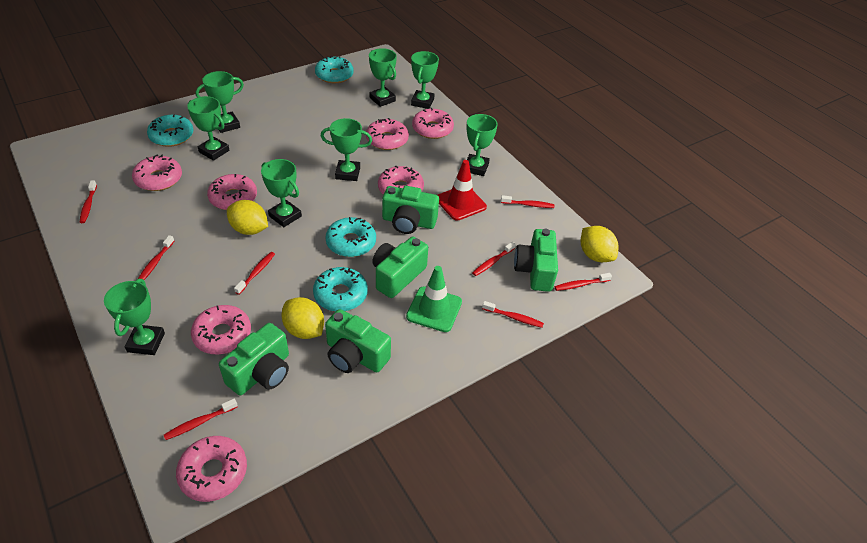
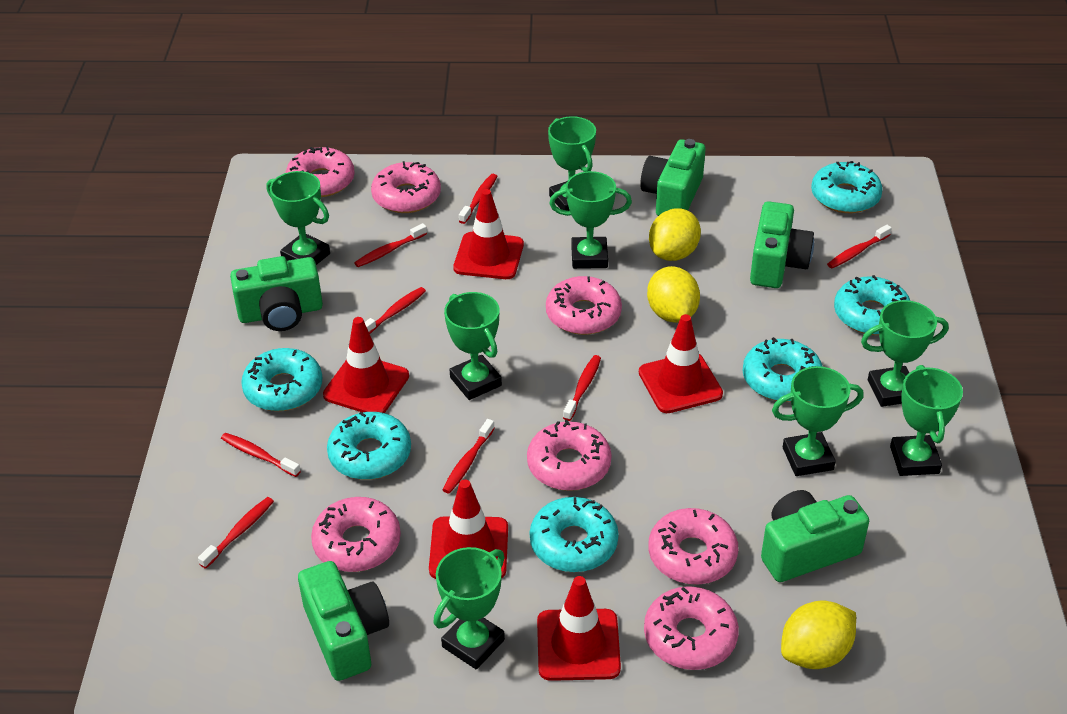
green traffic cone: [406,266,462,332] = 1 -> none = 0
red traffic cone: [438,160,487,221] = 1 -> [323,317,409,413] [429,479,508,579] [453,189,524,279] [537,576,621,681] [639,314,723,413] = 5
turquoise donut: [147,114,194,147] [313,267,368,312] [315,56,354,83] [325,217,376,257] = 4 -> [241,348,323,411] [327,412,411,480] [530,497,619,572] [743,337,823,402] [811,161,883,213] [834,275,910,335] = 6

